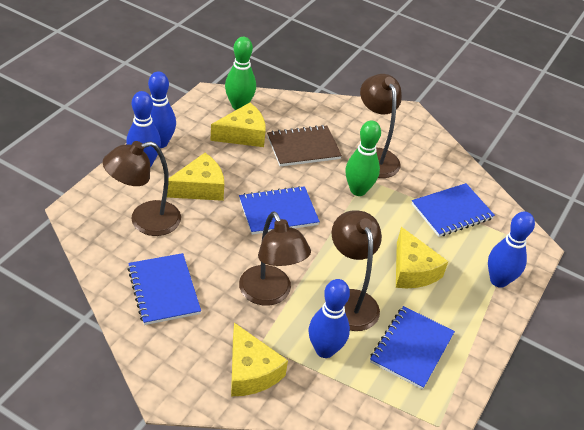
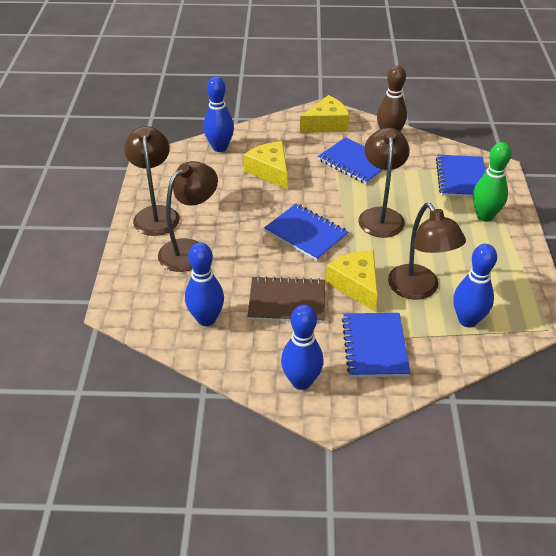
brown bowling pin: none = 0 -> [377,65,407,131] = 1
green bowling pin: [225,37,256,110] [345,120,381,196] = 2 -> [473,142,511,222] = 1
yellow cheese: [167,153,224,201] [210,103,266,147] [231,323,288,396] [396,227,448,288] = 4 -> [243,141,287,189] [300,95,350,133] [326,251,378,311] = 3

